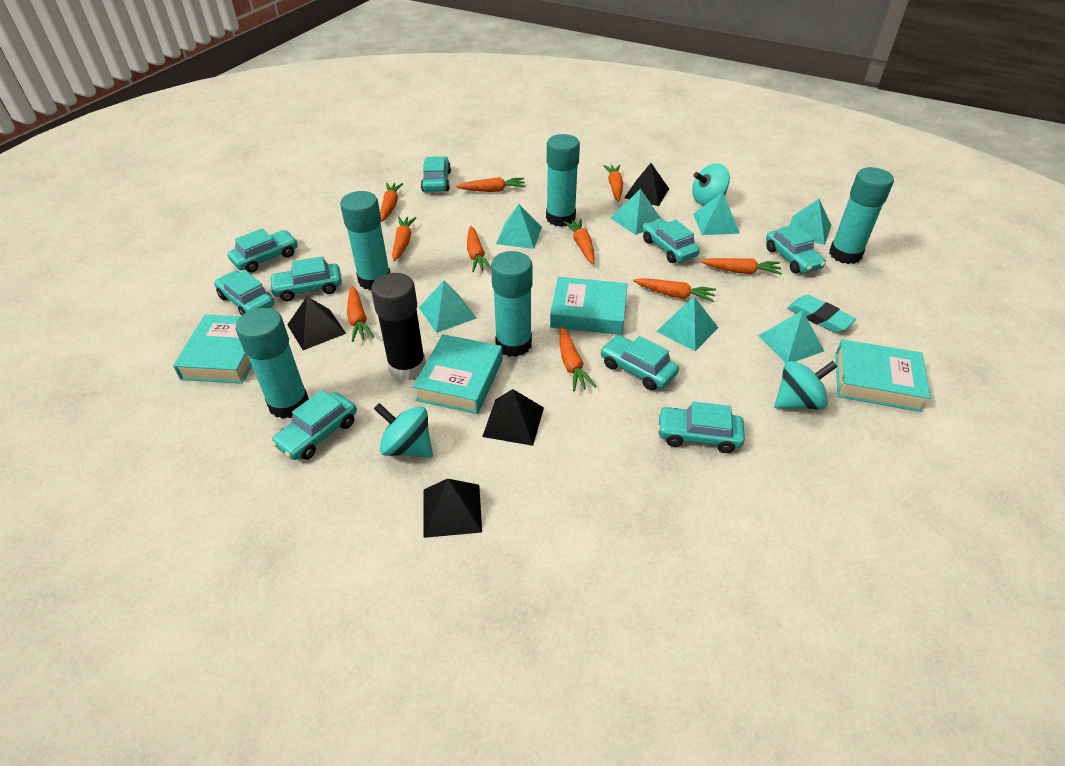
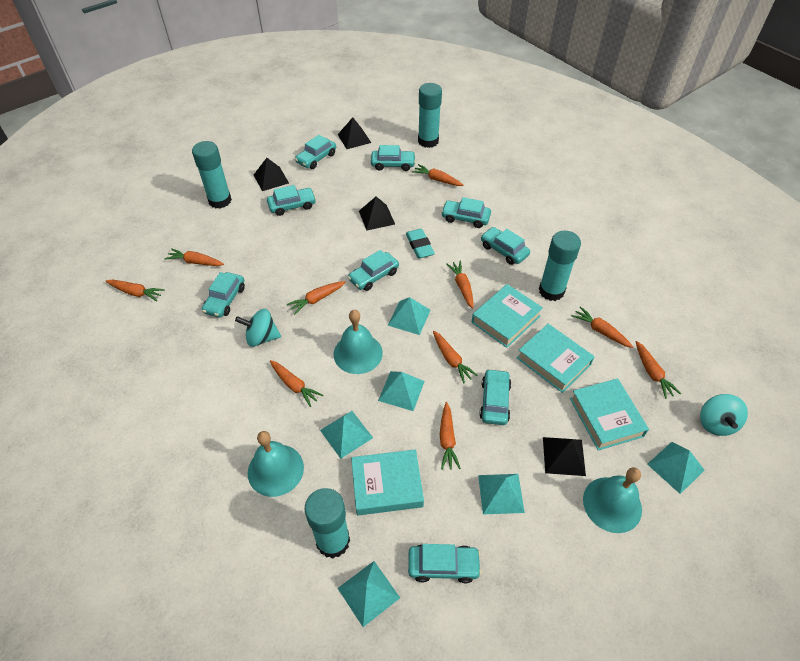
black glue stick: [371,273,426,381] = 1 -> none = 0
turquoise bell: none = 0 -> [248,431,304,497] [333,310,383,374] [583,467,642,533] = 3
turquoise glue stick: [236,308,309,419] [340,191,390,290] [491,251,532,357] [546,134,580,227] [829,167,894,264] = 5 -> [192,141,232,209] [305,488,350,559] [418,83,442,148] [539,231,581,301] = 4
turquoise pyramid: [419,280,477,333] [496,204,542,249] [610,189,661,235] [656,297,718,351] [693,192,740,235] [758,310,824,363] [789,199,831,245] = 7 -> [320,411,373,459] [338,561,400,627] [378,371,425,411] [387,297,431,335] [478,474,525,514] [647,442,705,494] = 6
turquoise spinning top: [374,403,433,458] [692,164,730,205] [774,361,838,410] = 3 -> [235,309,281,347] [700,394,748,436] = 2

